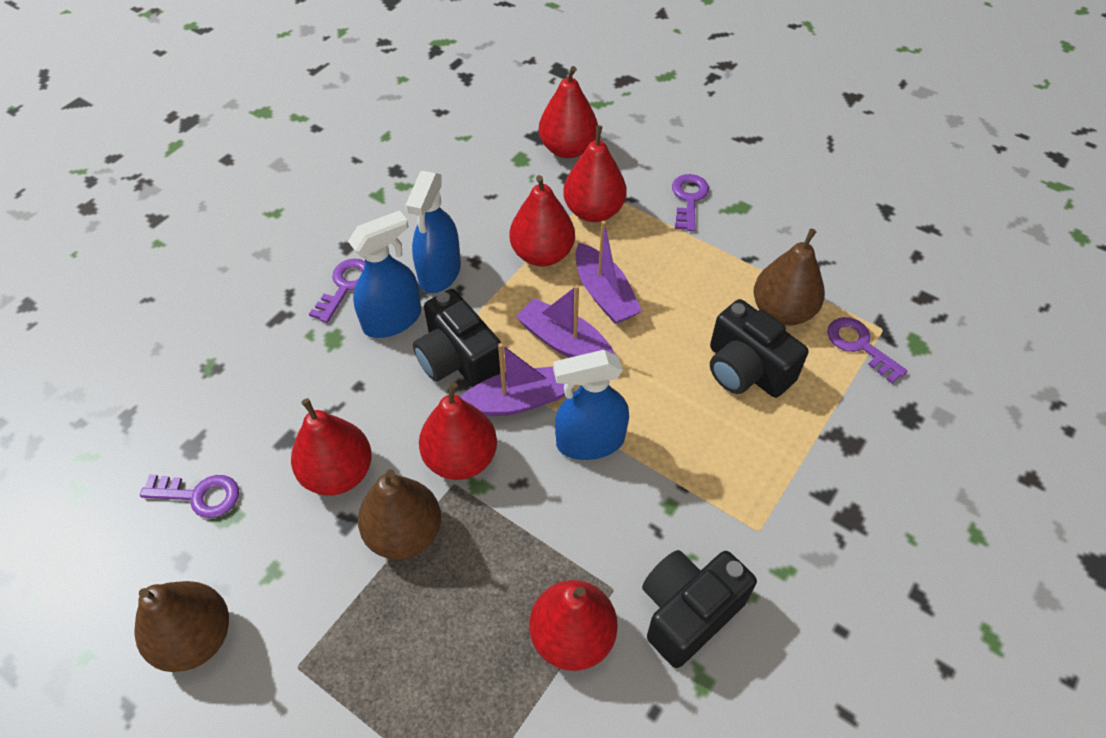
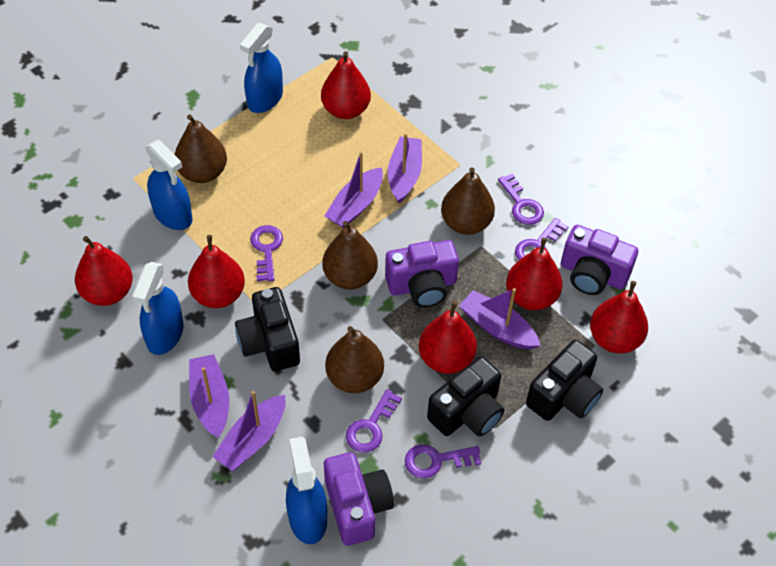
blue spray bottle: [348,210,421,338] [406,171,461,293] [553,350,629,460] = 3 -> [132,262,183,355] [145,140,193,230] [240,23,283,113] [286,437,327,544] = 4
brown pear: [134,581,229,672] [358,469,441,560] [754,229,825,326] = 3 -> [175,114,227,183] [322,221,378,290] [325,326,384,393] [441,167,495,235] = 4
purple boat: [460,343,565,416] [516,285,615,358] [576,221,642,324] = 3 -> [189,354,229,438] [212,391,286,471] [324,152,383,228] [388,133,422,203] [459,288,541,349] = 5
purple camera: none = 0 -> [324,452,394,546] [385,240,459,308] [561,225,638,295] = 3
purple key: [140,474,239,518] [309,259,365,323] [672,174,709,231] [827,317,908,383] = 4 -> [250,225,283,281] [346,389,402,453] [405,444,481,478] [498,174,544,225] [515,218,569,260] = 5

